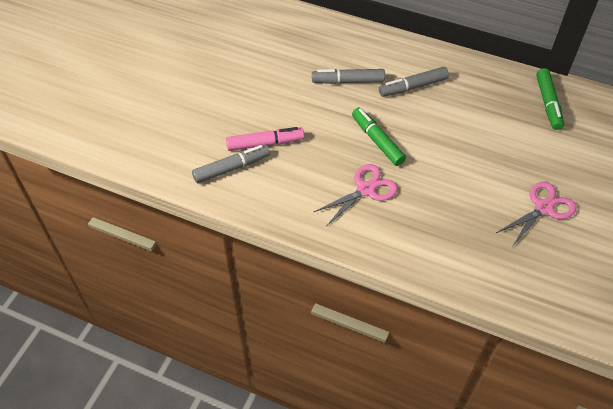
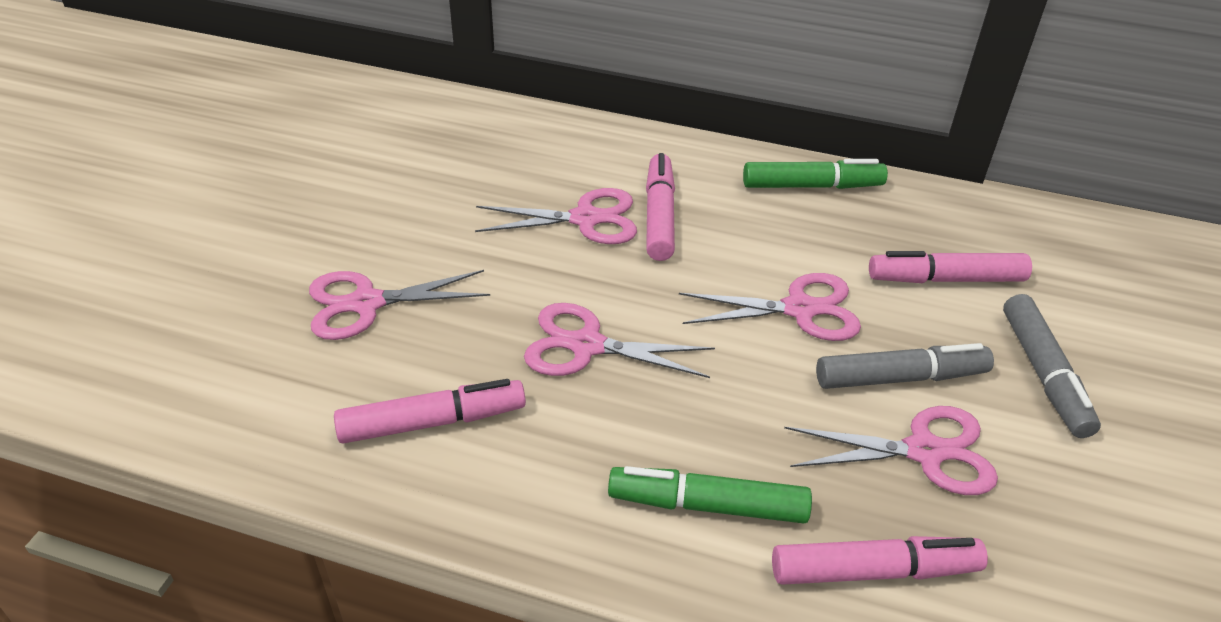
grey marker: [192,145,270,183] [312,69,385,84] [379,67,449,97] = 3 -> [816,343,994,389] [1003,294,1101,438] = 2
pink marker: [226,127,304,151] = 1 -> [334,379,526,444] [646,153,675,261] [772,536,988,585] [869,251,1032,283] = 4
pink scissors: [314,164,398,226] [496,182,576,247] = 2 -> [309,270,490,340] [475,188,637,244] [524,303,715,378] [679,273,861,341] [784,406,998,495] = 5

